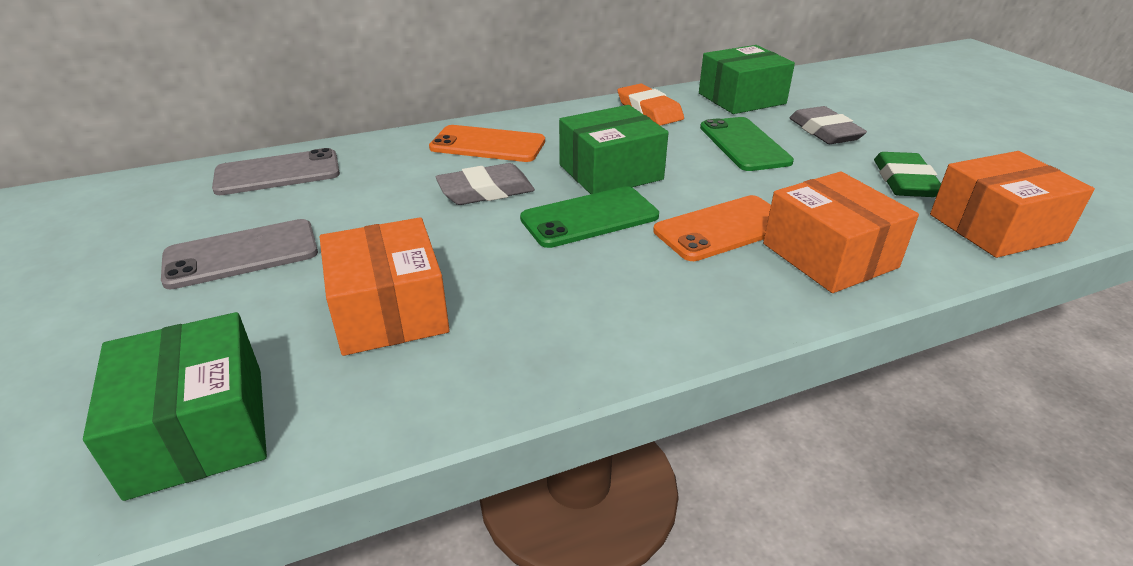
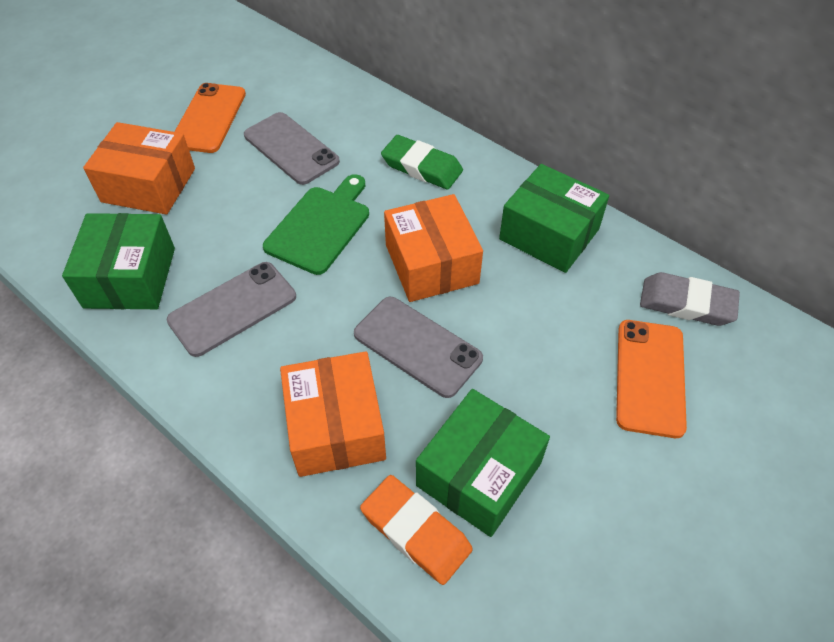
green cutting board: none = 0 -> [263,174,369,275] = 1
green phone: [520,186,659,248] [700,117,794,171] = 2 -> none = 0
grey eraser: [435,163,535,205] [790,106,867,144] = 2 -> [640,272,740,326] = 1
grey phone: [161,219,318,289] [212,148,340,195] = 2 -> [167,262,296,357] [244,112,340,185] [354,297,483,398] = 3

